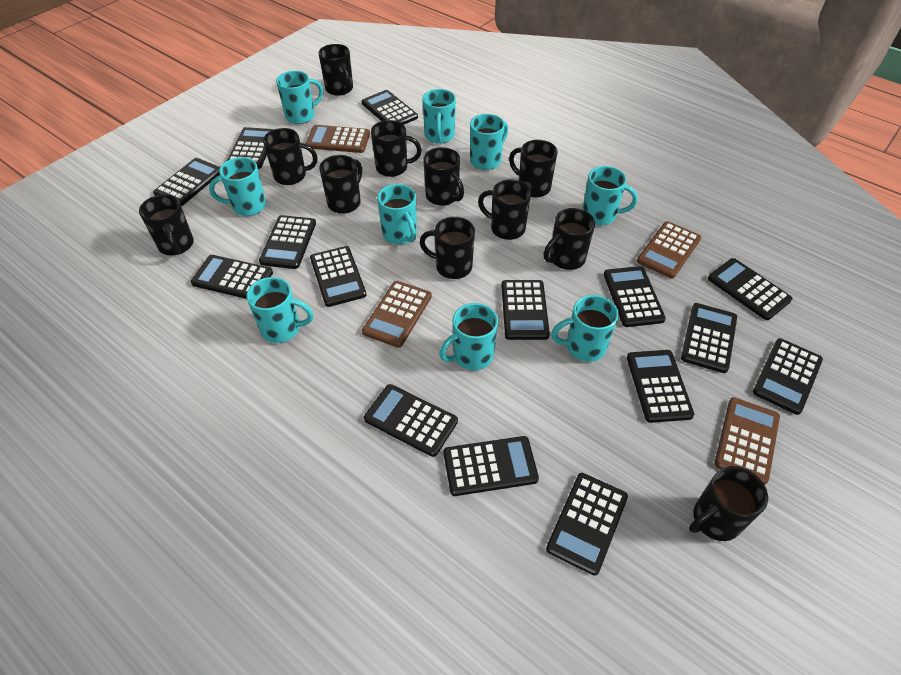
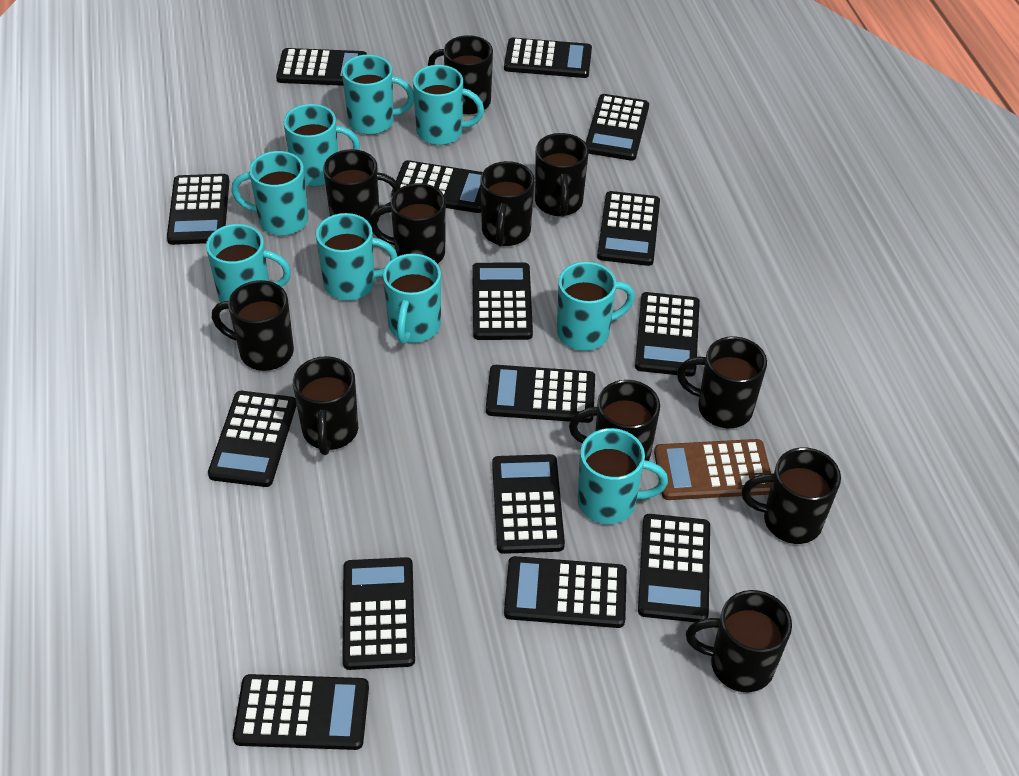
brown calculator: [306,125,370,153] [362,281,432,348] [637,221,701,279] [715,397,780,485] = 4 -> [654,439,772,500] = 1

